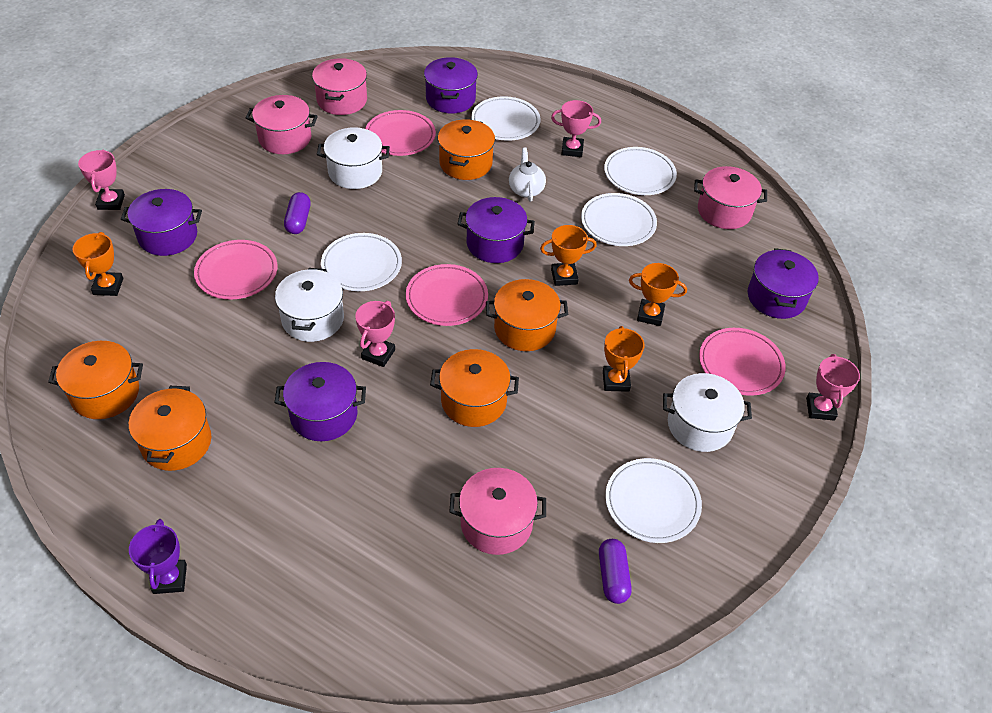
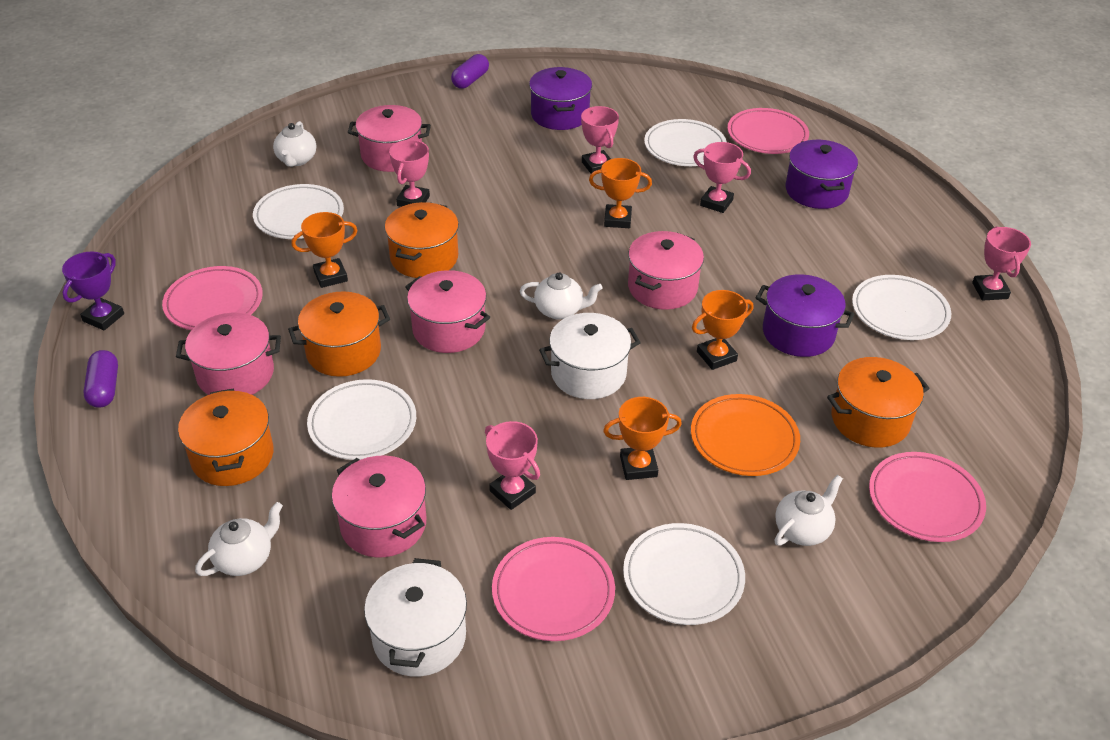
orange plate: none = 0 -> [691,394,800,476] = 1
orange pot: [48,341,143,419] [129,386,211,471] [430,349,519,427] [438,119,495,180] [486,279,568,351] = 5 -> [178,389,274,486] [288,292,390,377] [385,202,459,278] [827,357,930,448] = 4
pink pot: [246,95,318,154] [312,58,367,115] [449,468,546,555] [694,166,767,229] = 4 -> [176,313,281,395] [332,456,426,558] [348,105,431,172] [405,270,490,353] [628,231,704,310] = 5
pink trophy: [78,150,125,210] [355,301,395,367] [551,100,601,157] [806,354,860,421] = 4 -> [389,140,430,207] [485,421,540,510] [581,106,619,174] [693,142,751,213] [972,226,1031,301] = 5
purple pot: [121,189,202,256] [275,362,366,441] [424,57,478,114] [458,197,535,263] [748,248,819,319] = 5 -> [529,67,592,130] [756,274,854,357] [786,140,858,209] = 3
white pot: [275,268,344,342] [317,127,390,189] [663,373,752,452] = 3 -> [364,558,467,677] [539,313,641,399] = 2
white teapot: [509,148,546,202] = 1 -> [195,502,283,576] [273,121,316,167] [520,272,603,319] [775,475,843,546] = 4

